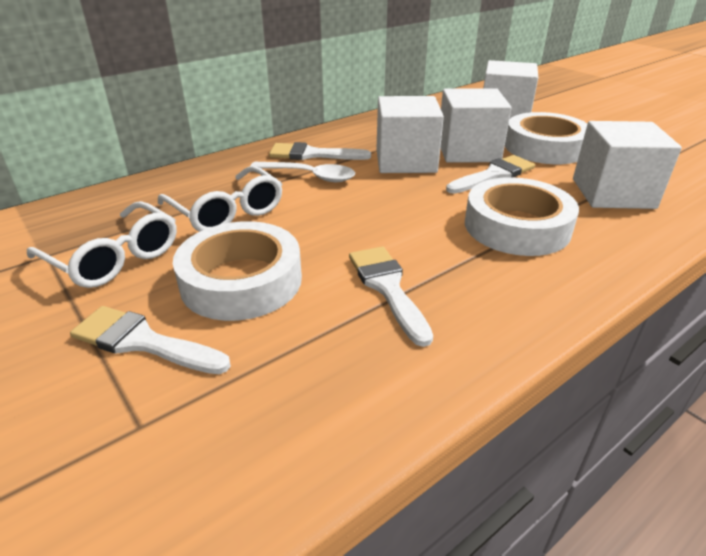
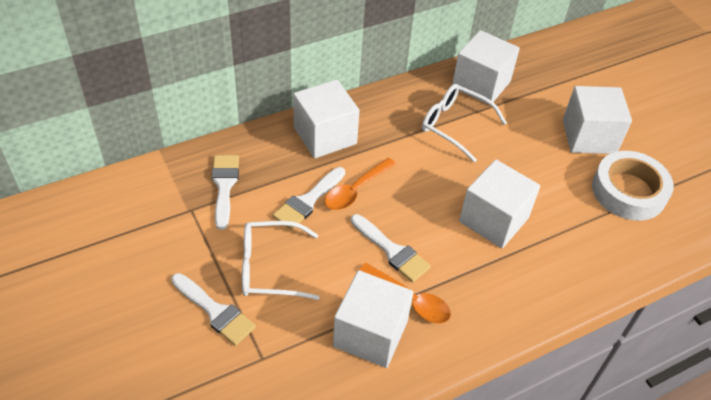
orange spoon: none = 0 -> [325,158,396,210] [359,263,451,324] = 2
white cube: [377,96,444,173] [441,88,511,163] [483,60,538,119] [573,121,682,209] = 4 -> [293,80,360,158] [333,270,413,368] [452,30,520,105] [459,160,540,248] [563,86,632,154] = 5
white spoon: [250,162,355,182] = 1 -> none = 0
white tape: [173,221,302,321] [465,177,579,256] [505,112,588,164] = 3 -> [592,151,674,221] = 1

